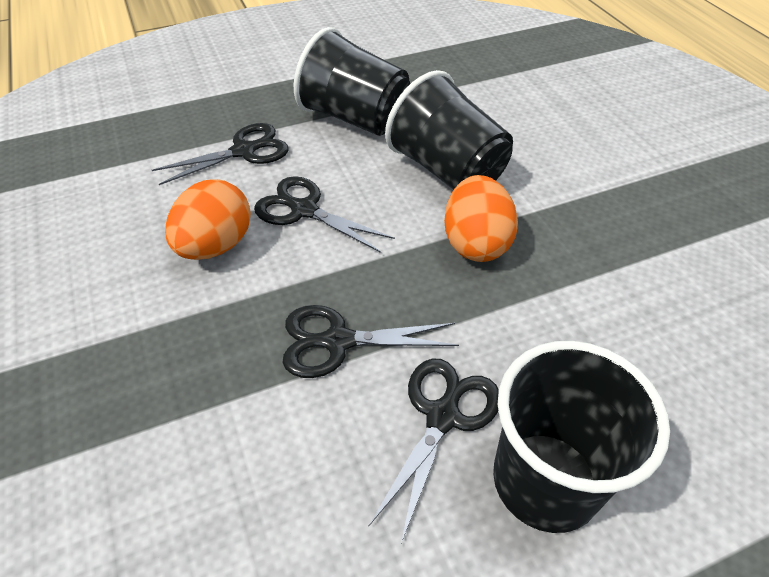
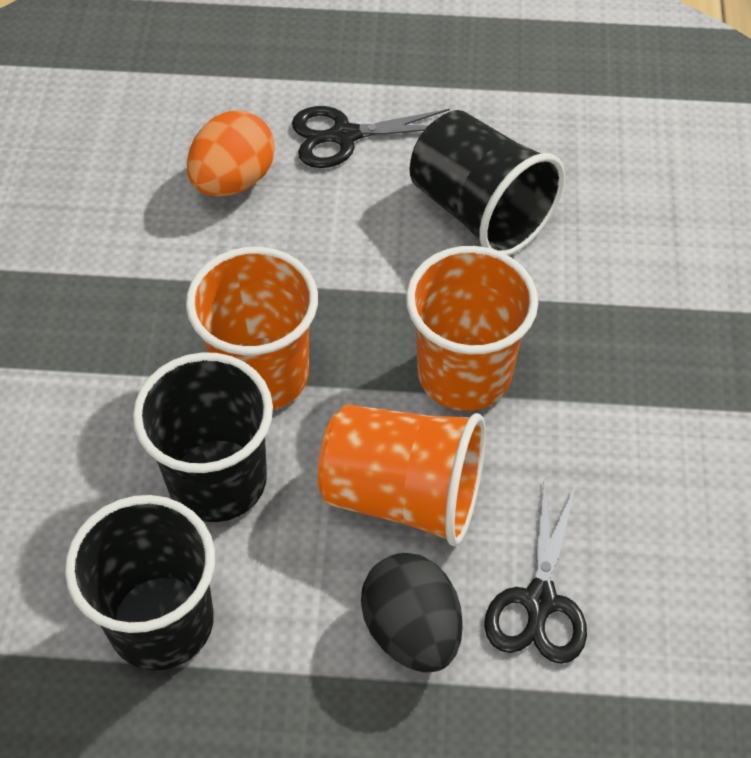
black egg: none = 0 -> [361,553,463,672] = 1
black scissors: [152,123,289,185] [254,176,395,253] [283,305,459,378] [368,358,499,543] = 4 -> [292,106,450,168] [484,477,587,664] = 2
orange cup: none = 0 -> [186,247,318,410] [318,404,485,546] [406,246,538,411] = 3
orange egg: [165,179,251,260] [444,175,518,262] = 2 -> [187,110,275,197] = 1

